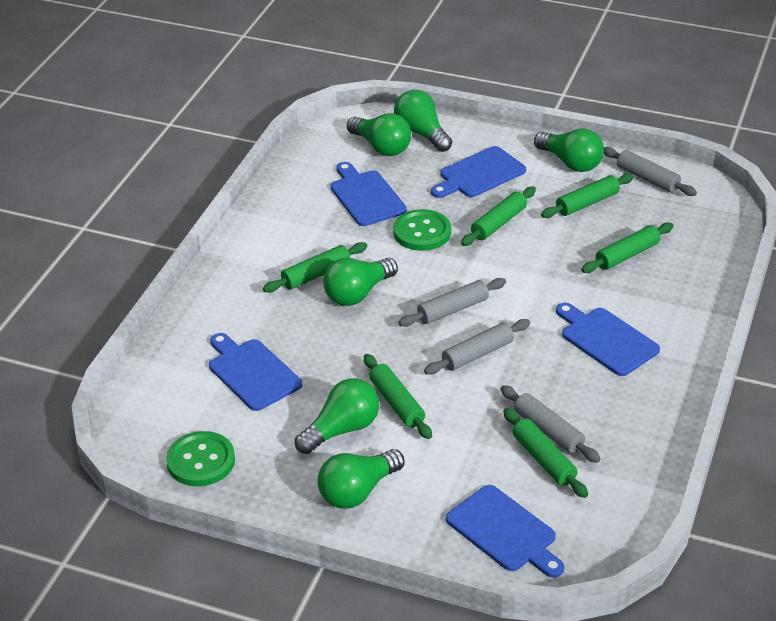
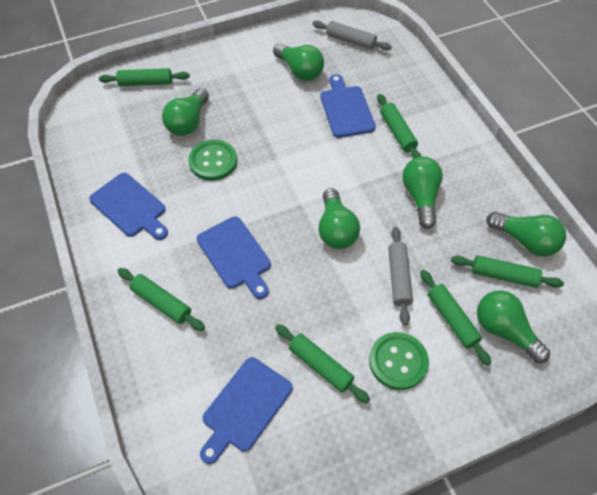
blue cutting board: [209,333,302,411] [330,162,407,226] [431,146,526,198] [446,485,564,578] [556,303,660,376] = 5 -> [89,173,168,240] [197,216,271,299] [200,357,293,464] [320,74,376,138] = 4
grey rolling pin: [398,278,506,327] [424,319,530,375] [500,385,601,463] [604,147,697,196] = 4 -> [312,21,392,51] [388,226,413,325] = 2

